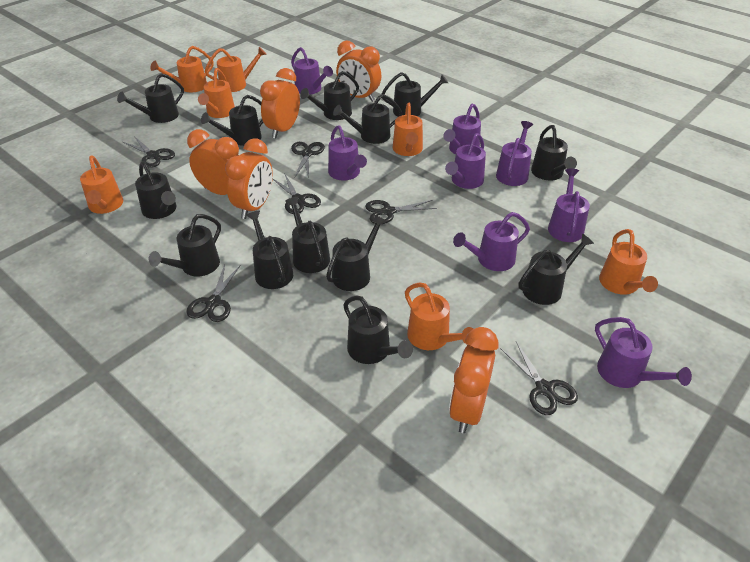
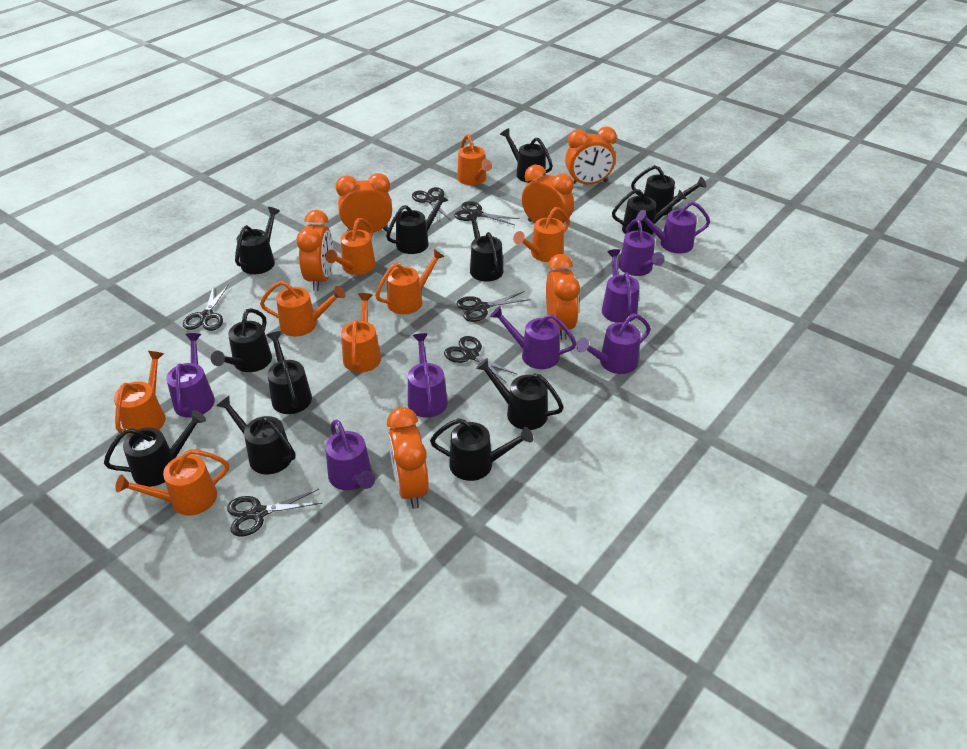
black watering can: [117,73,184,123] [135,161,177,219] [149,214,221,276] [201,95,263,146] [246,211,293,289] [285,197,330,273] [300,71,359,120] [326,215,387,291] [333,94,402,144] [343,295,413,364] [381,72,448,117] [518,234,594,305] [531,125,577,181] = 13 -> [104,410,206,487] [211,308,272,372] [216,396,296,474] [235,207,280,274] [266,331,312,414] [386,193,448,254] [430,418,533,481] [466,213,503,281] [476,358,564,430] [500,128,553,183] [612,189,687,235] [631,165,706,215] = 12
orange clock: [187,129,239,195] [225,139,273,219] [260,68,300,138] [336,41,381,102] [449,327,499,433] = 5 -> [296,210,333,291] [336,173,392,233] [387,407,429,509] [522,165,574,223] [546,254,580,340] [565,127,617,184] = 6
orange watering can: [80,155,123,214] [150,46,214,92] [198,68,235,118] [205,47,267,92] [393,103,423,156] [405,282,473,350] [599,229,658,295] = 7 -> [114,351,166,435] [116,449,229,516] [260,281,345,337] [325,218,376,275] [341,293,381,373] [375,249,445,314] [457,134,492,185] [513,207,570,262] = 8

